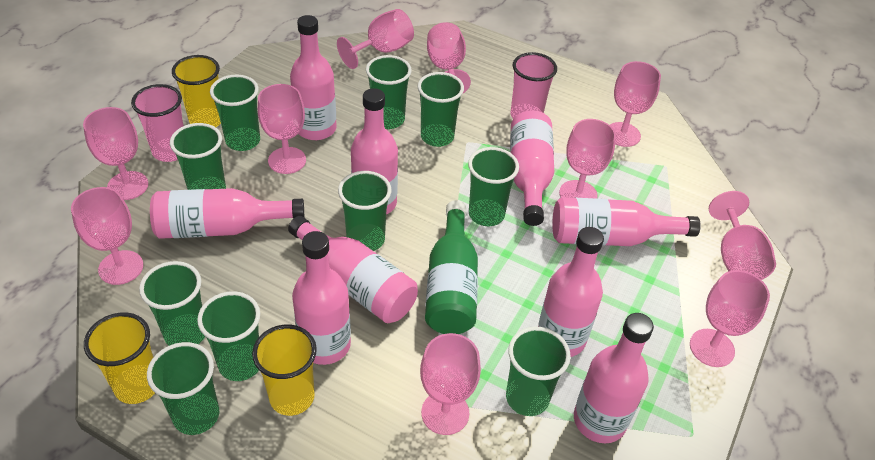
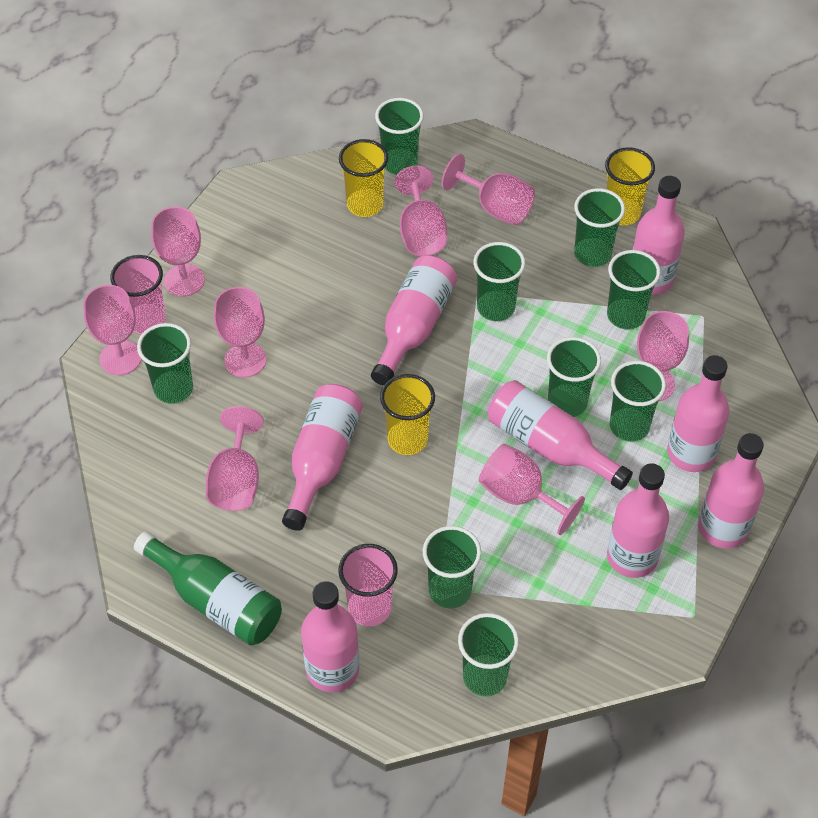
green cup: [139,261,205,346] [147,342,219,435] [170,123,226,190] [197,291,260,381] [210,75,260,151] [338,171,391,251] [366,55,412,129] [418,72,464,147] [468,147,519,226] [506,327,571,416] = 10 -> [137,323,193,404] [375,98,424,175] [423,526,481,608] [458,613,519,696] [473,242,525,321] [547,337,601,417] [574,188,625,267] [607,250,661,329] [610,361,666,442] = 9
pink bottle: [150,188,304,239] [288,216,418,323] [290,15,337,140] [292,231,351,365] [351,88,398,215] [510,110,554,226] [538,227,604,357] [552,197,701,246] [574,313,654,443] = 9 -> [282,384,363,531] [301,581,359,692] [371,256,457,386] [488,380,633,490] [607,463,669,578] [633,176,684,295] [667,355,729,472] [699,433,764,548] = 8
pink goblet: [71,187,143,285] [83,107,148,200] [258,84,306,174] [337,9,414,69] [420,333,481,435] [427,22,471,93] [559,119,616,199] [610,61,661,147] [690,270,770,367] [709,191,776,280] = 10 -> [83,285,141,375] [151,207,205,297] [206,406,264,511] [214,287,266,378] [395,166,447,256] [442,154,535,225] [479,444,585,535] [637,311,689,402] = 8

